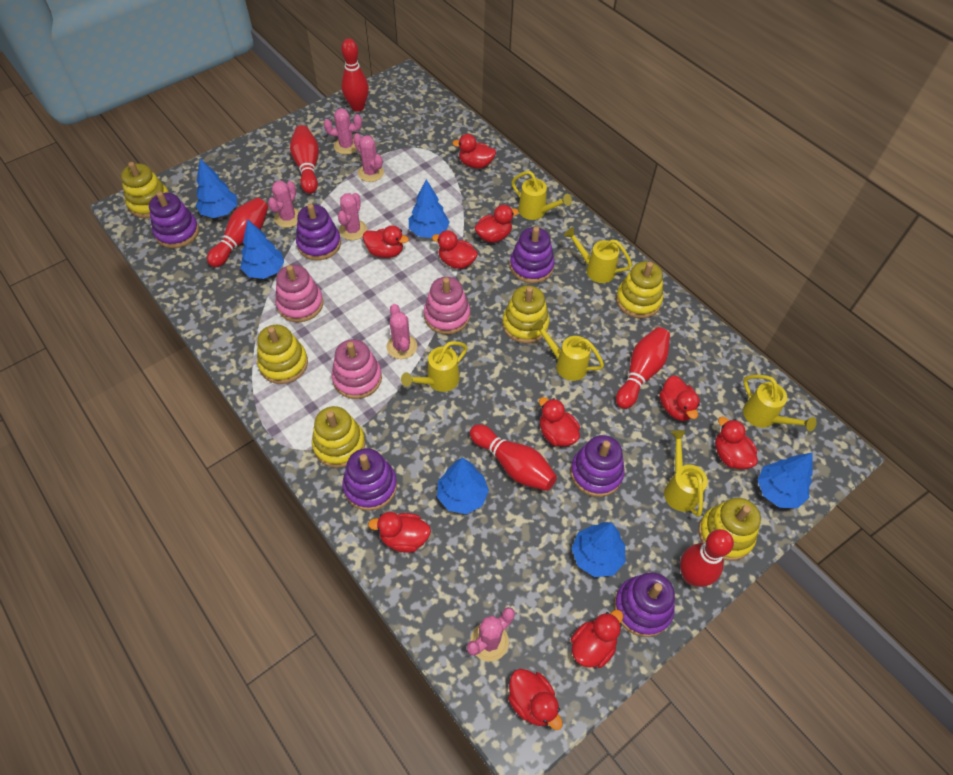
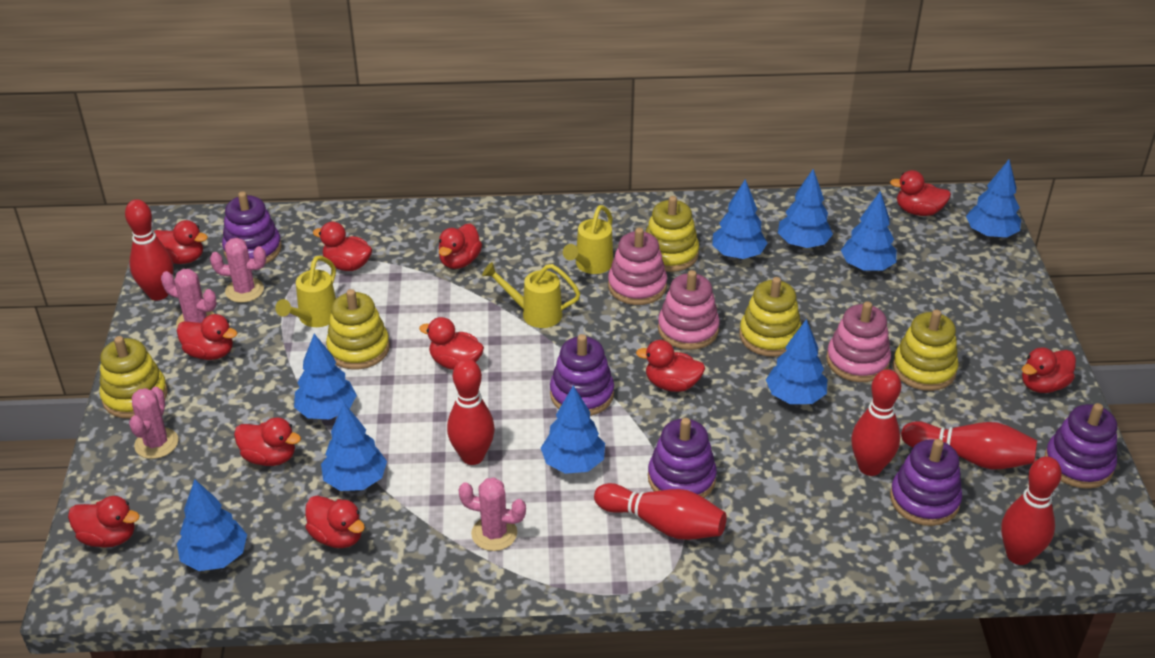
blue tree: [196,159,237,218] [240,219,284,279] [409,179,450,238] [437,457,489,514] [571,522,625,577] [757,453,813,508] = 6 -> [177,479,247,571] [294,334,357,419] [321,403,387,491] [541,385,605,474] [712,179,767,259] [766,319,827,404] [778,169,833,248] [841,191,897,271] [966,160,1021,238] = 9
pink cactus: [268,181,299,228] [324,108,362,155] [338,193,367,240] [353,133,384,182] [386,304,417,359] [467,607,515,662] = 6 -> [129,387,178,459] [161,269,217,328] [210,238,266,303] [458,477,526,551] = 4
purple stacking toy: [149,191,199,248] [296,204,341,260] [342,448,397,511] [510,227,555,283] [570,435,625,497] [614,572,675,637] = 6 -> [222,191,282,264] [550,334,614,416] [648,418,717,498] [890,439,962,526] [1045,403,1117,489] = 5
red duck: [363,225,409,258] [368,512,431,553] [432,230,478,269] [452,134,496,168] [474,205,519,243] [508,669,563,730] [539,397,580,447] [571,610,623,668] [659,376,700,421] [715,417,758,469] = 10 -> [68,496,140,548] [154,220,208,264] [177,314,237,360] [234,417,301,466] [305,496,365,548] [313,222,372,271] [419,317,484,370] [439,223,482,269] [636,340,705,392] [890,170,951,216] [1022,347,1076,393] = 11
yellow stacking toy: [121,162,169,218] [257,325,308,384] [312,406,365,468] [502,285,550,343] [616,261,663,318] [698,498,761,561] = 6 -> [99,336,168,419] [326,289,390,370] [646,196,699,272] [740,277,801,357] [893,310,959,391] = 5
yellow watering can: [401,341,468,392] [512,171,572,220] [532,320,604,381] [564,227,632,283] [664,430,708,517] [743,375,817,431] = 6 -> [275,256,336,327] [482,262,581,328] [563,205,613,274] = 3

